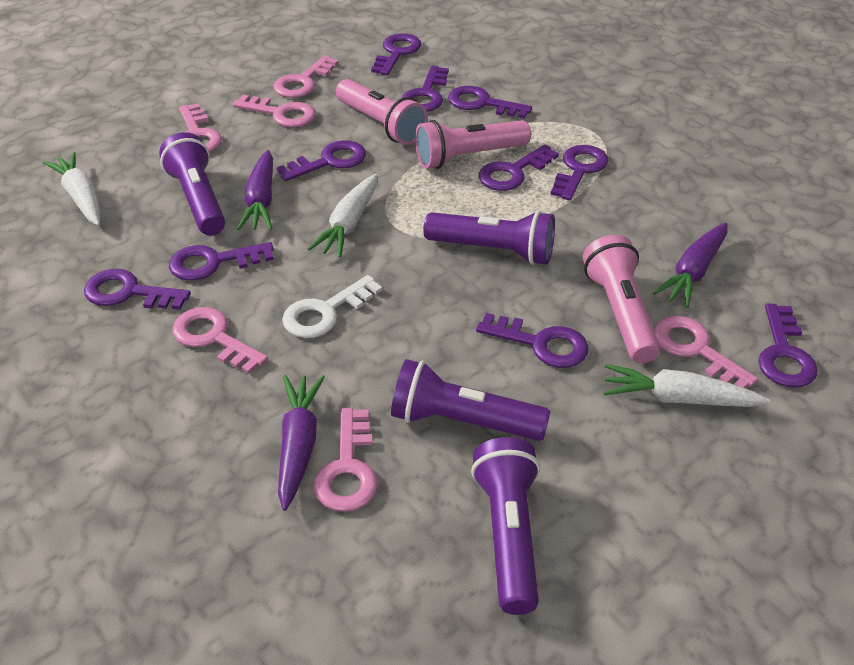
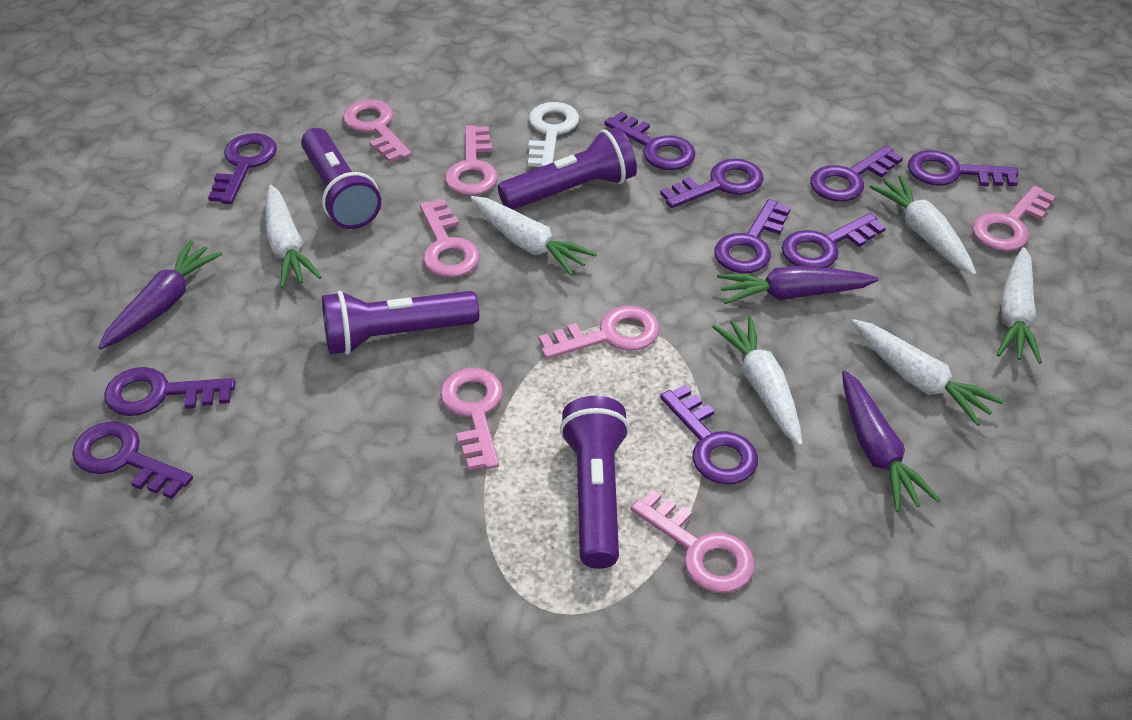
pink flashlight: [336,79,428,145] [415,120,531,169] [583,235,660,363] = 3 -> none = 0
pink key: [172,307,268,374] [179,103,222,152] [233,94,316,127] [274,55,339,98] [314,408,378,512] [654,316,758,388] = 6 -> [343,99,412,163] [420,199,480,278] [440,368,503,470] [445,125,498,196] [539,306,660,359] [631,490,755,593] [972,185,1056,251] = 7
white carrot: [43,152,100,226] [308,174,377,257] [604,364,770,407] = 3 -> [265,185,321,288] [470,196,597,276] [713,316,803,446] [852,319,1004,426] [870,175,976,276] [997,247,1042,364] = 6

